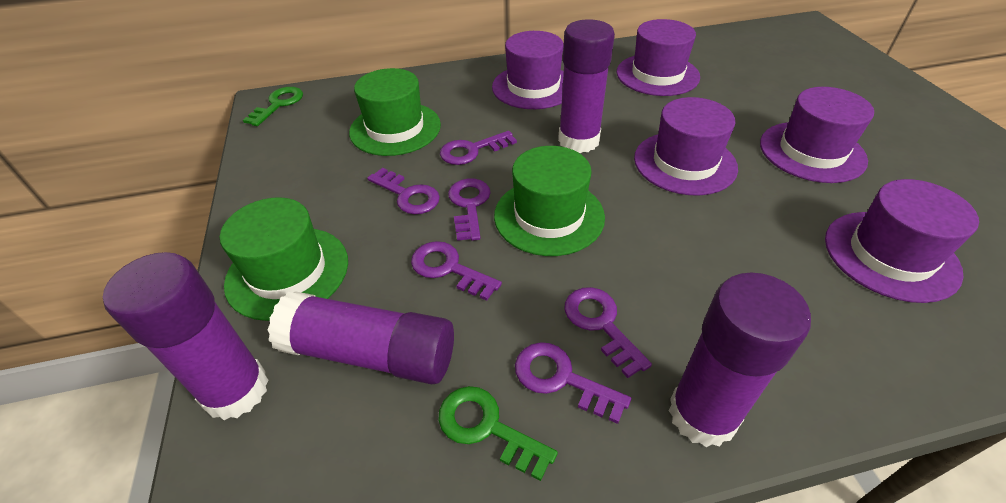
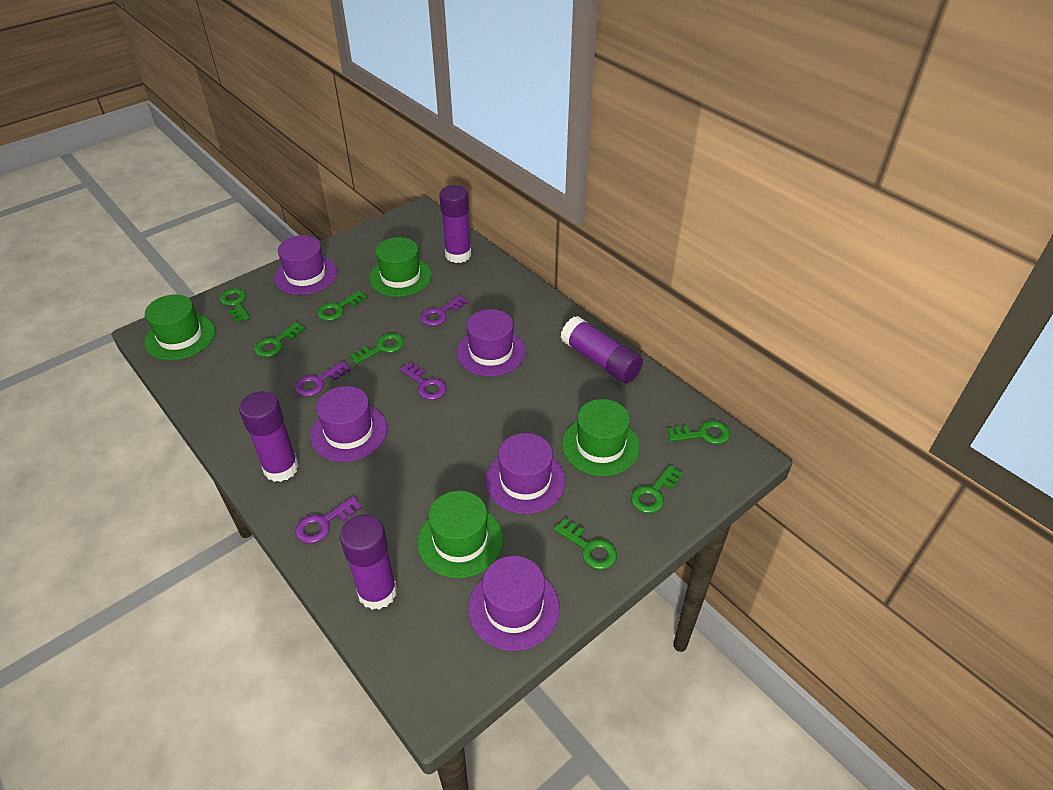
green hat: [220,197,348,321] [349,68,441,156] [494,146,605,256] = 3 -> [145,295,215,360] [369,237,432,297] [418,491,503,578] [562,399,640,476] = 4
green key: [243,87,303,126] [438,386,558,481] = 2 -> [220,288,250,322] [254,322,305,357] [317,290,367,321] [350,333,404,364] [554,518,617,570] [631,465,683,513] [667,420,730,444] = 7
purple key: [367,168,440,214] [411,241,502,301] [440,131,517,165] [448,179,491,241] [515,342,631,424] [564,287,652,378] = 6 -> [294,361,351,397] [295,496,362,544] [400,362,447,400] [420,295,468,326] = 4

